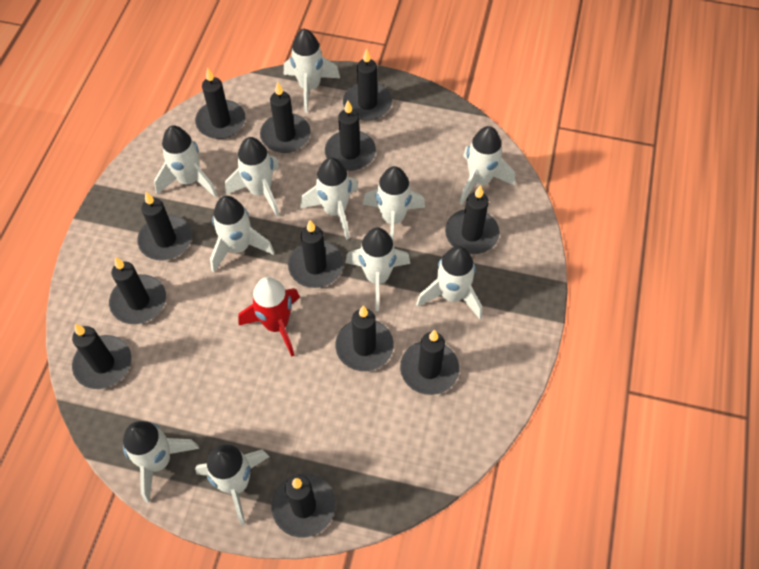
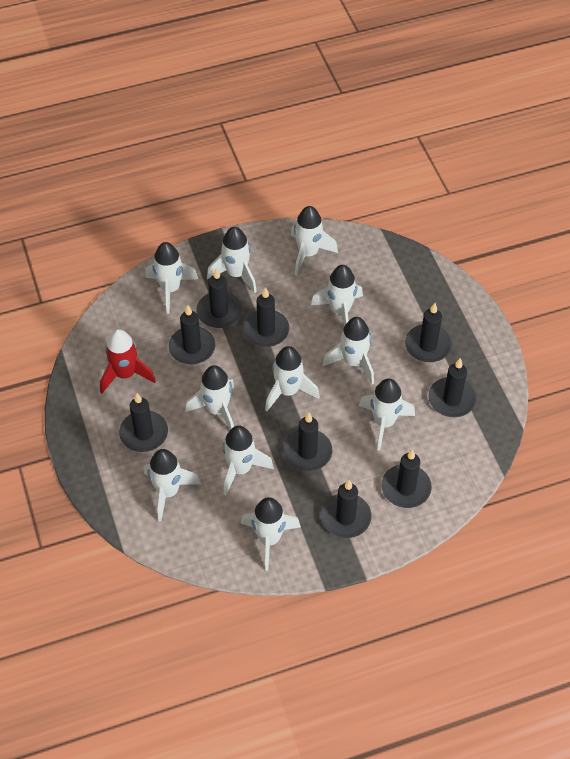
black candle: [72,324,131,389] [109,257,166,324] [137,192,192,261] [195,67,245,139] [260,82,311,153] [271,473,335,538] [288,220,343,288] [325,100,376,171] [335,306,394,371] [343,49,392,121] [400,330,459,395] [445,185,499,254] = 12 -> [119,393,168,452] [169,305,215,364] [196,268,242,328] [243,287,289,347] [283,413,332,471] [321,480,371,538] [381,449,432,508] [405,303,452,362] [428,358,477,417] = 9

